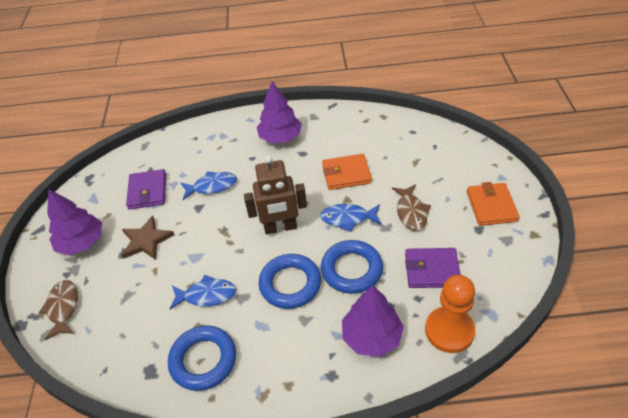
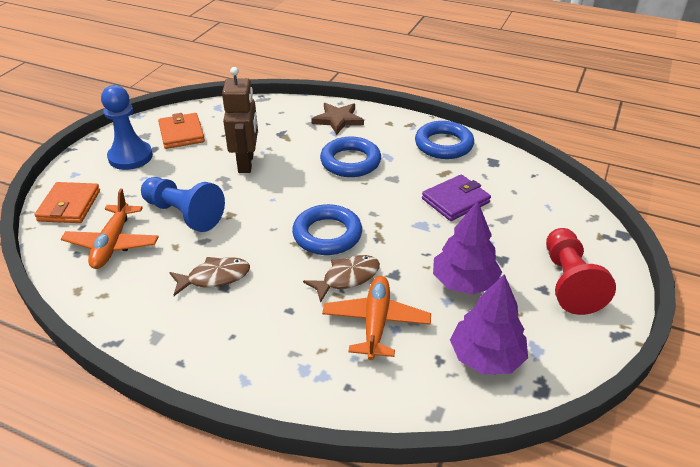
blue fish: [170,275,236,310] [181,171,237,200] [320,204,382,232] = 3 -> none = 0
blue pawn: none = 0 -> [101,85,153,170] [141,177,225,232] = 2
orange pawn: [425,275,475,353] = 1 -> none = 0
orange plane: none = 0 -> [61,188,159,269] [322,276,431,360] = 2
purple tree: [47,190,102,255] [257,81,302,143] [342,285,404,357] = 3 -> [433,201,502,294] [450,274,528,375] = 2
purple wallet: [126,169,166,210] [405,248,460,288] = 2 -> [422,174,491,221] = 1
red pawn: none = 0 -> [546,228,616,315] = 1

